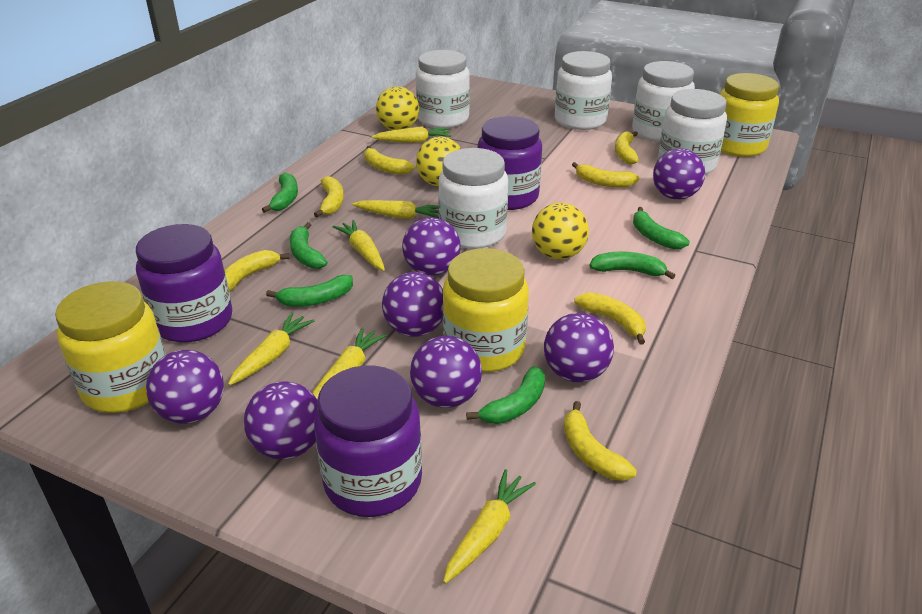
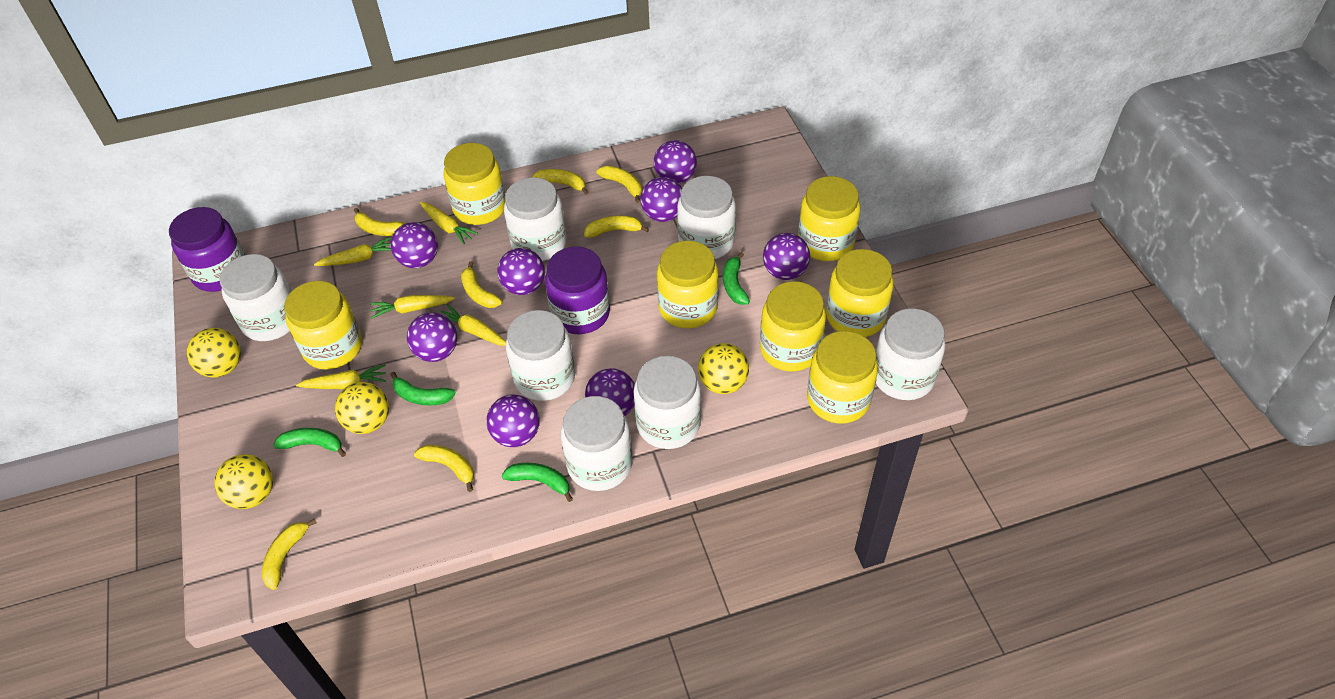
green banana: [262,173,298,213] [266,275,353,307] [290,222,327,269] [466,366,545,424] [589,251,675,279] [633,207,690,249] = 6 -> [273,428,346,457] [390,372,456,405] [502,463,573,502] [723,252,750,305] = 4
purple ball: [146,350,224,424] [244,381,318,459] [382,272,443,337] [402,217,461,276] [410,336,482,408] [544,313,614,382] [653,148,705,200] = 7 -> [390,222,438,268] [407,312,457,362] [486,394,540,447] [497,248,545,295] [585,368,635,416] [640,177,682,222] [654,140,697,184] [763,233,810,280] = 8
purple jar: [136,224,232,342] [314,365,422,517] [478,116,542,210] = 3 -> [169,207,245,292] [545,246,610,334] = 2
white jar: [416,50,470,128] [438,148,508,249] [555,51,612,130] [632,61,695,142] [658,89,727,175] = 5 -> [219,254,292,341] [504,177,567,261] [506,310,575,401] [561,396,633,491] [633,356,701,449] [677,176,736,259] [876,308,945,400] = 7
yellow ball: [376,86,419,130] [416,137,461,187] [532,203,589,260] = 3 -> [187,328,241,378] [214,454,273,509] [335,382,389,434] [698,343,749,394] = 4
yellow carrot: [228,313,314,386] [313,327,387,400] [333,220,385,271] [352,200,439,219] [372,126,451,143] [443,469,536,584] = 6 -> [296,364,386,389] [314,237,392,266] [370,295,455,319] [420,202,478,244] [441,304,506,346] = 5
yellow jar: [55,281,166,413] [443,248,529,372] [720,73,779,157] = 3 -> [284,281,362,369] [443,143,505,225] [657,241,719,328] [760,281,826,371] [798,176,860,261] [807,331,878,423] [826,249,894,337] = 7

